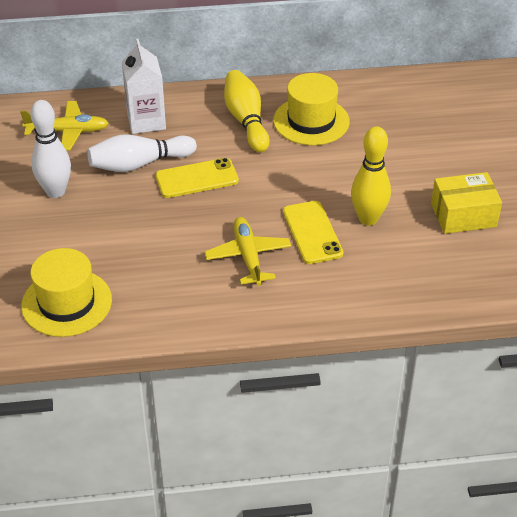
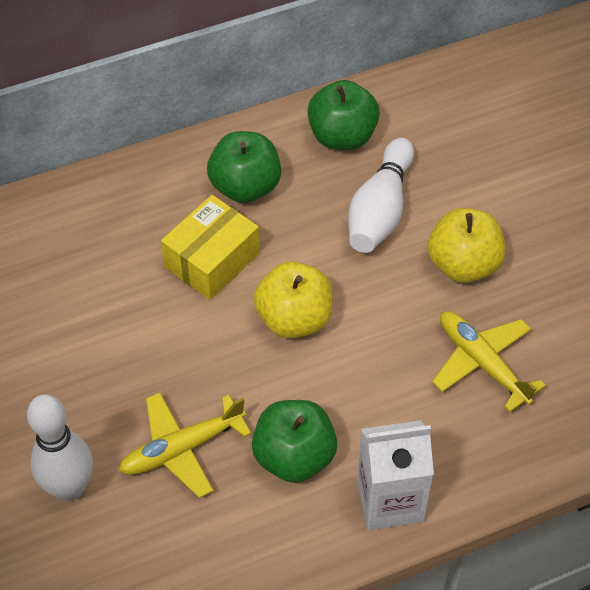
green apple: none = 0 -> [207,131,281,203] [252,400,337,483] [308,80,380,150] = 3
yellow apple: none = 0 -> [254,261,333,339] [428,208,505,283] = 2
yellow bowling pin: [224,70,270,152] [351,126,391,226] = 2 -> none = 0
yellow hat: [21,248,112,337] [273,73,350,145] = 2 -> none = 0
yellow phone: [155,158,239,198] [283,201,343,264] = 2 -> none = 0

